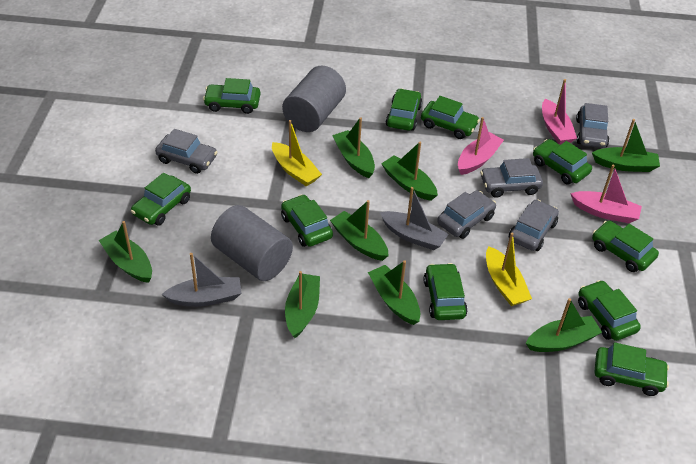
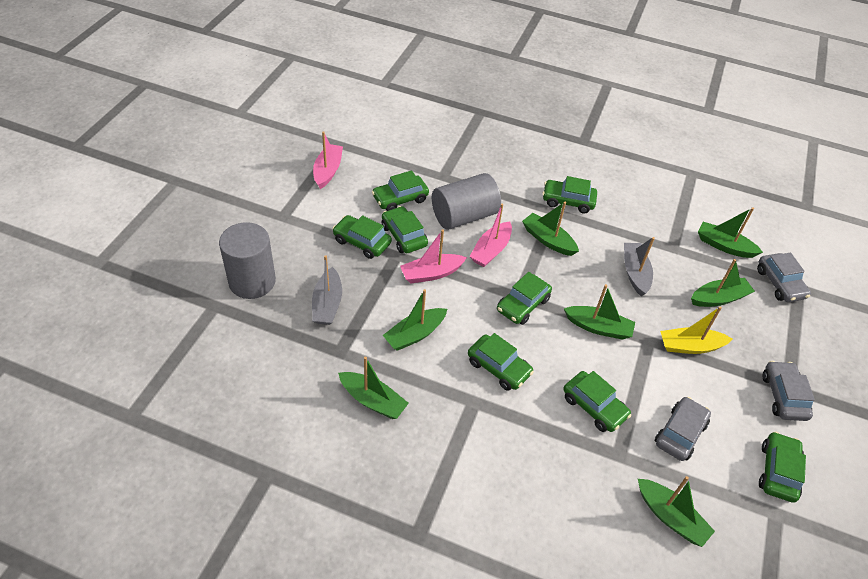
green boat: [99,221,152,283] [285,271,320,338] [330,200,389,261] [332,117,375,178] [368,260,420,325] [381,142,438,201] [526,298,602,352] [592,119,660,172] = 8 -> [338,357,409,419] [383,289,447,351] [522,202,579,256] [564,284,635,340] [638,476,715,547] [691,259,755,307] [698,207,763,258] = 7
green car: [131,173,191,226] [203,78,260,114] [281,194,333,247] [385,88,422,131] [421,96,480,139] [423,263,468,320] [533,139,592,185] [578,280,641,341] [592,221,659,272] [594,342,669,396] = 10 -> [333,215,392,259] [372,170,429,211] [382,206,428,253] [468,333,534,391] [497,272,552,325] [543,176,597,213] [563,371,631,432] [759,432,806,503] = 8
grey car: [155,129,217,174] [437,190,496,239] [480,158,543,198] [509,200,559,251] [576,103,609,148] = 5 -> [655,397,711,461] [757,253,811,302] [763,361,815,421] = 3
yellow boat: [272,120,322,186] [486,232,532,306] = 2 -> [660,306,733,354] = 1

